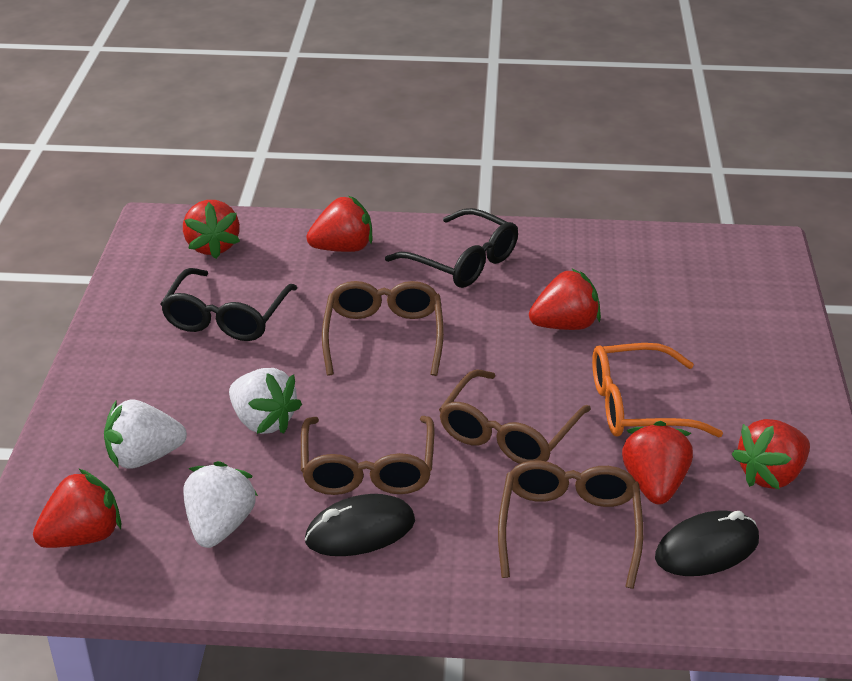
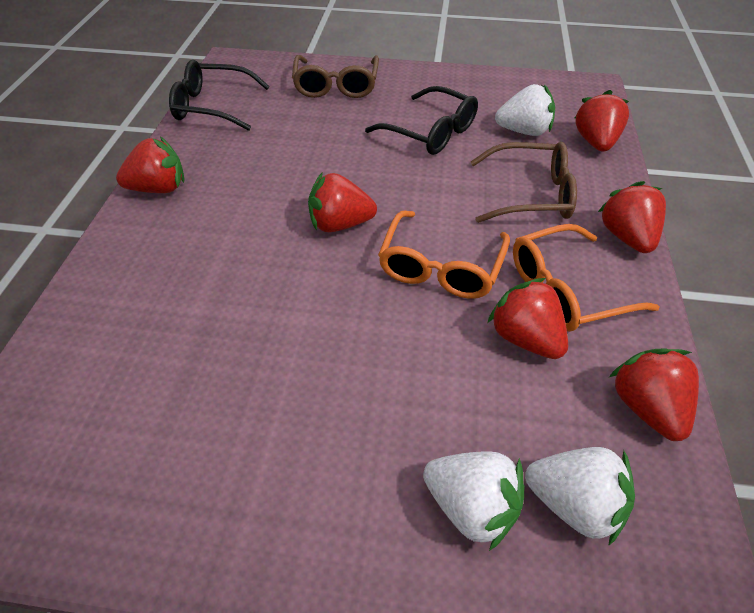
black mouse: [305,494,415,556] [655,511,759,576] = 2 -> none = 0
brown glasses: [301,416,434,495] [322,281,444,376] [439,369,591,464] [498,460,643,589] = 4 -> [292,55,379,98] [471,142,577,223] = 2
orange glasses: [592,343,723,437] = 1 -> [378,211,510,299] [513,224,659,332] = 2

